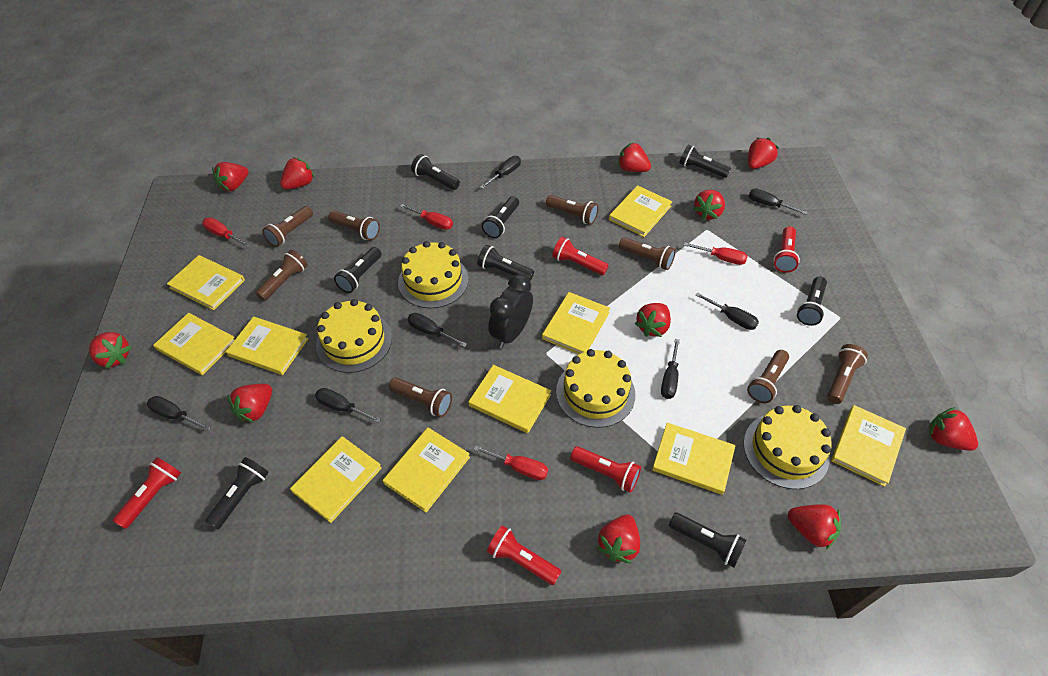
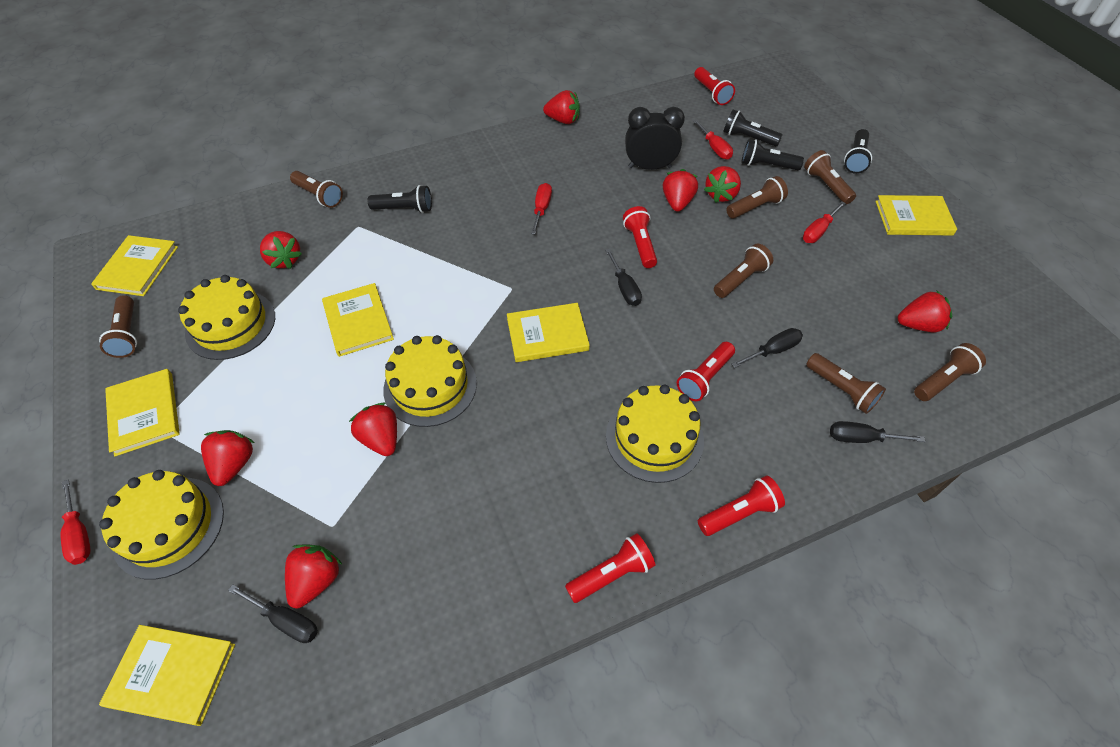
black flashlight: [205,457,269,529] [334,247,381,293] [411,154,460,190] [477,245,534,281] [482,196,519,238] [669,512,746,568] [679,145,731,178] [797,276,827,326] = 8 -> [367,185,432,213] [723,109,783,146] [741,139,804,170] [844,129,872,174] = 4
black screwdriver: [147,396,211,431] [315,388,381,423] [407,313,467,347] [480,156,521,189] [661,339,680,399] [696,293,759,330] [749,188,808,215] = 7 -> [228,584,318,643] [605,249,642,306] [732,328,803,368] [830,421,925,443] = 4
brown flashlight: [255,250,308,301] [262,206,313,247] [328,211,380,241] [389,378,452,417] [546,195,599,225] [619,237,676,270] [747,350,789,403] [827,344,868,404] = 8 -> [99,295,137,358] [290,171,343,208] [714,243,773,298] [726,176,788,219] [804,150,856,204] [806,353,886,414] [914,343,986,401] = 7
red strawberry: [89,332,132,369] [212,162,249,191] [227,384,272,423] [280,157,315,189] [597,514,640,563] [618,142,651,172] [635,303,671,337] [693,190,725,220] [748,138,779,169] [788,504,841,550] [929,407,978,451] = 11 -> [201,430,254,486] [260,231,302,269] [285,545,343,609] [349,403,397,456] [543,90,580,124] [663,169,698,212] [704,166,741,203] [898,290,952,332] = 8
yellow book: [153,313,235,375] [167,255,245,310] [226,316,309,375] [290,436,382,523] [383,428,470,513] [469,365,551,433] [542,292,610,354] [609,185,672,237] [652,423,735,495] [831,405,906,487] = 10 -> [91,235,178,296] [99,625,235,726] [105,369,180,457] [322,283,394,357] [507,303,590,362] [875,195,957,236] = 6

